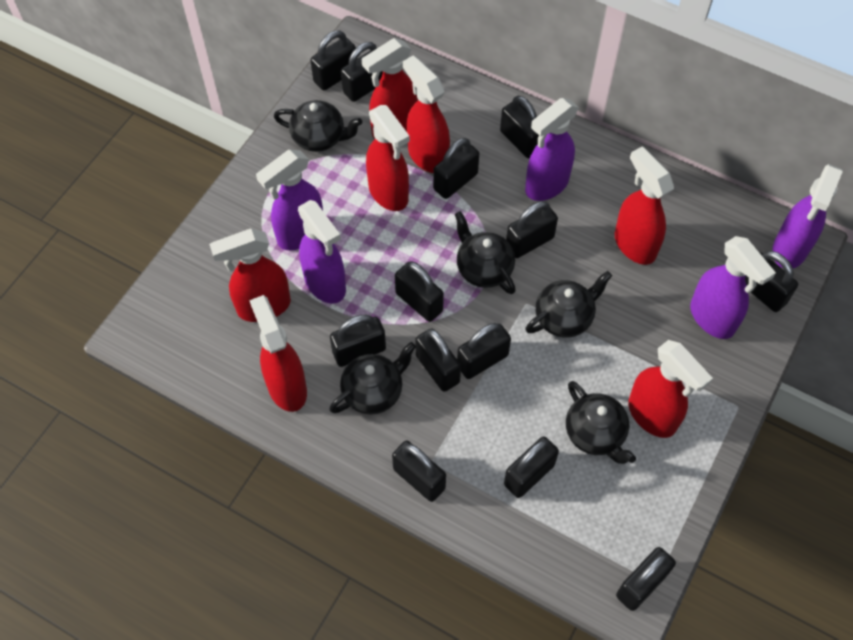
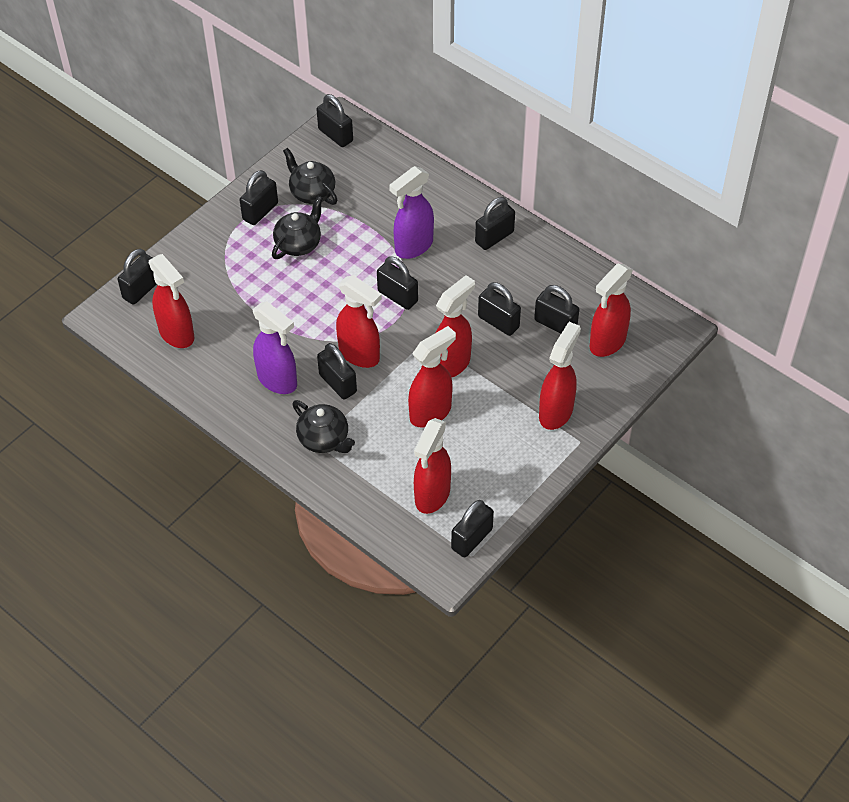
black padlock: [310,31,356,90] [330,315,386,367] [341,42,383,102] [392,441,446,502] [395,261,444,322] [415,328,461,392] [433,138,479,199] [457,323,511,379] [500,96,539,158] [504,437,559,498] [506,201,558,258] [616,547,676,611] [745,251,798,312] = 13 -> [118,249,156,305] [240,170,278,225] [317,94,353,147] [317,343,357,400] [377,257,418,310] [451,500,494,557] [475,197,515,250] [478,282,521,336] [534,285,579,334] = 9
black teapot: [274,100,362,152] [330,342,416,415] [455,211,516,294] [525,271,612,338] [566,381,636,464] = 5 -> [272,196,323,259] [283,148,337,205] [292,400,355,453] = 3
purple spray bottle: [256,150,323,250] [298,200,346,304] [525,98,579,201] [690,236,776,339] [772,164,843,268] = 5 -> [253,301,297,394] [389,166,434,259] = 2

